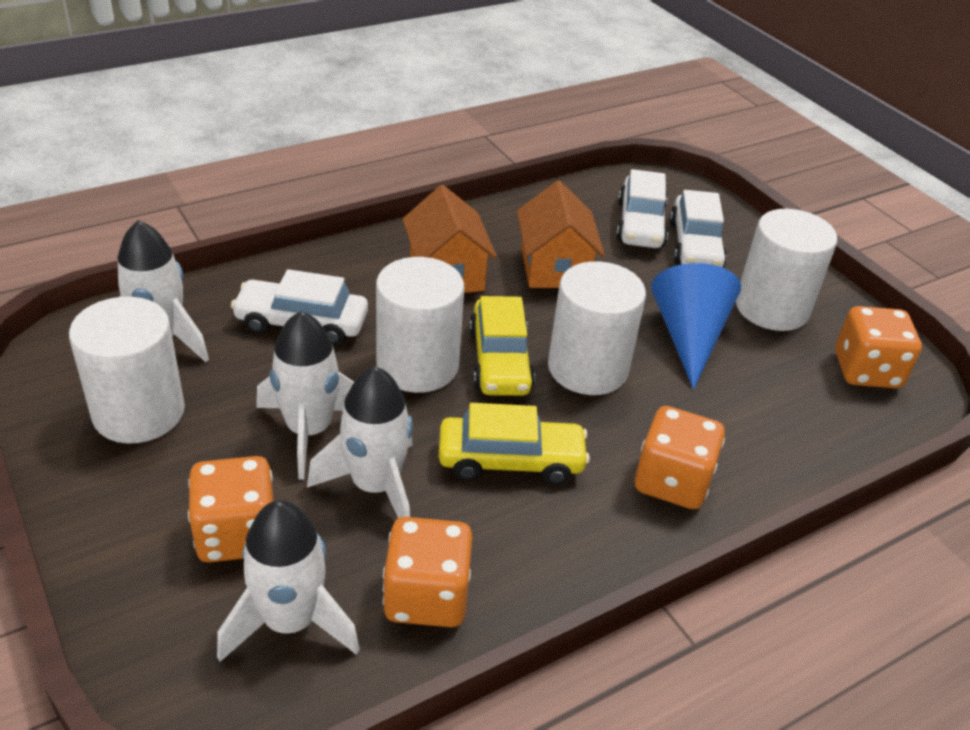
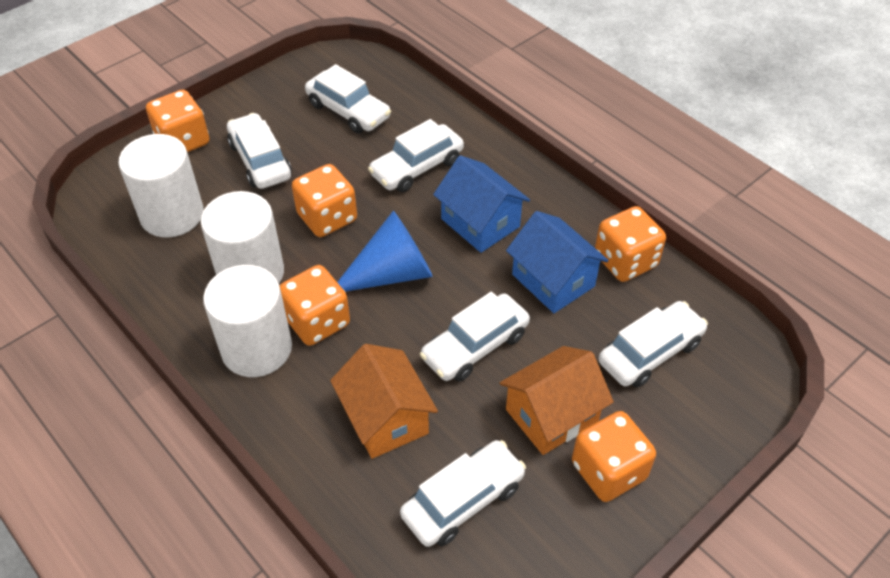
blue house: none = 0 -> [433,155,530,253] [506,211,609,313] = 2
orange dice: [188,456,274,563] [383,517,473,627] [635,406,725,509] [835,306,922,388] = 4 -> [146,90,209,152] [280,265,350,346] [292,164,357,237] [572,411,656,502] [595,206,666,282] = 5
white car: [231,269,368,345] [616,169,668,248] [669,190,727,268] = 3 -> [227,113,292,189] [305,64,391,133] [368,119,464,192] [400,440,526,547] [420,292,530,382] [599,301,708,387] = 6
white cylinder: [69,297,185,444] [376,257,464,393] [548,261,646,395] [736,209,837,331] = 4 -> [118,134,204,238] [201,191,284,283] [203,265,292,377] = 3
white rocket: [118,220,209,362] [217,500,360,662] [256,311,354,480] [307,366,413,518] = 4 -> none = 0
yellow car: [438,403,590,485] [469,296,535,396] = 2 -> none = 0

